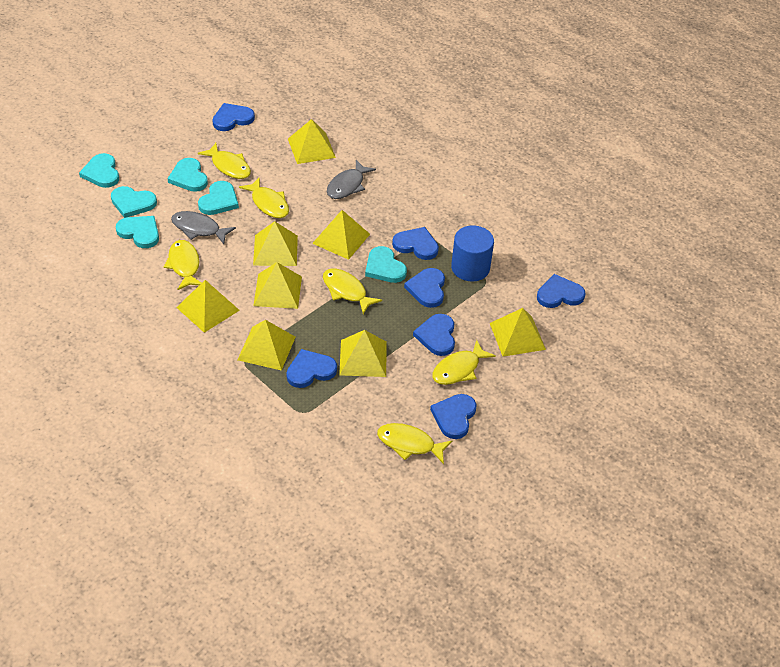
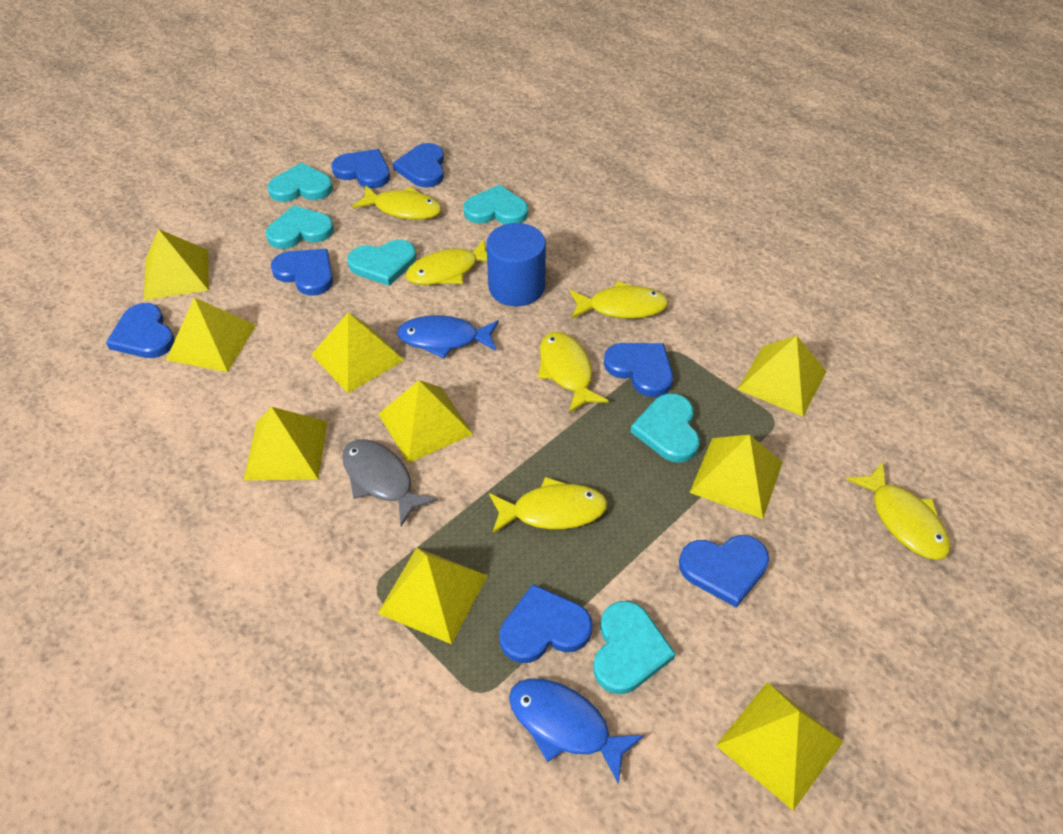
blue fish: none = 0 -> [397,315,499,358] [509,678,644,784] = 2
grey fish: [171,211,236,244] [327,160,376,199] = 2 -> [342,439,437,526] = 1
yellow pyramid: [176,280,240,333] [237,320,296,371] [253,221,298,266] [253,262,302,309] [288,119,336,164] [312,210,370,260] [339,330,387,377] [490,308,546,357] = 8 -> [144,229,209,300] [166,297,256,372] [244,407,327,480] [311,313,404,393] [377,548,488,644] [378,380,473,463] [690,435,783,519] [716,682,844,810] [737,336,827,417] = 9

